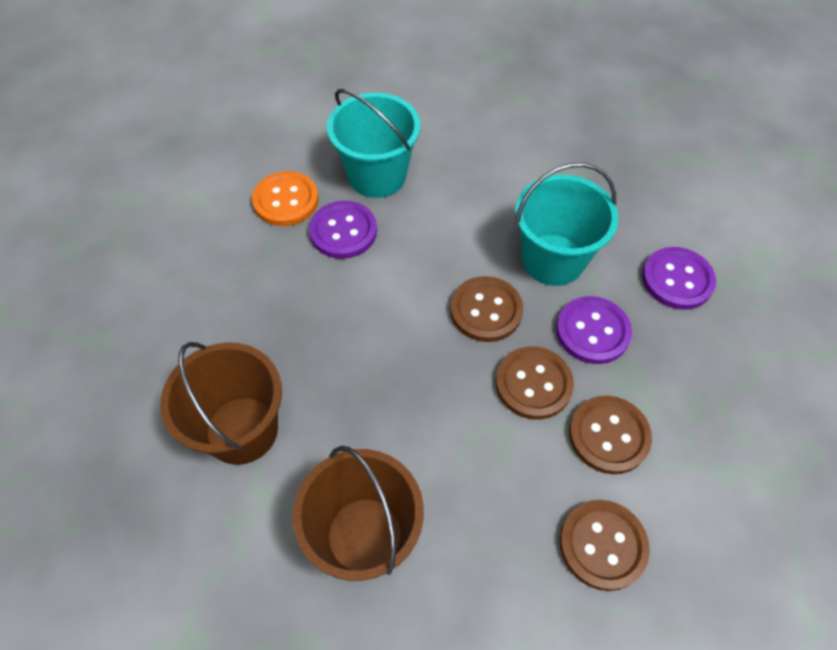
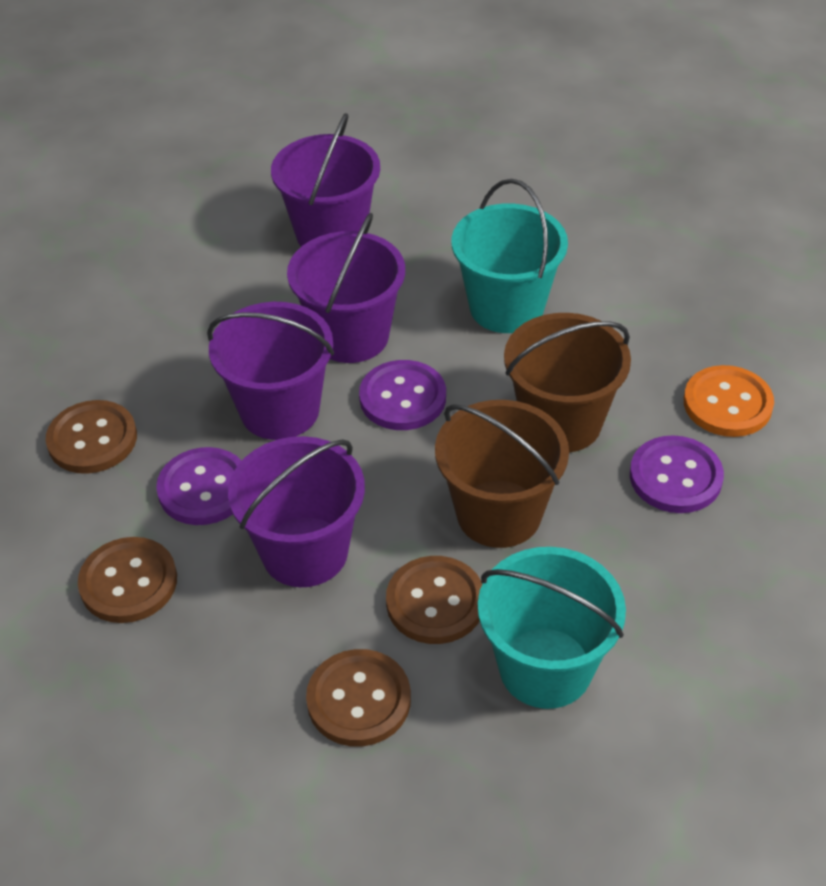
purple bucket: none = 0 -> [207,302,334,440] [228,436,365,587] [271,113,380,246] [287,213,405,363] = 4

